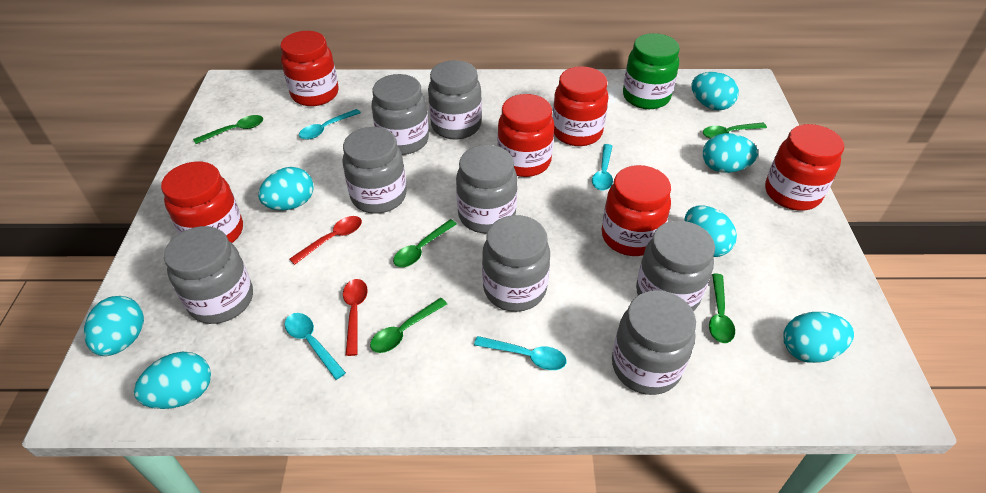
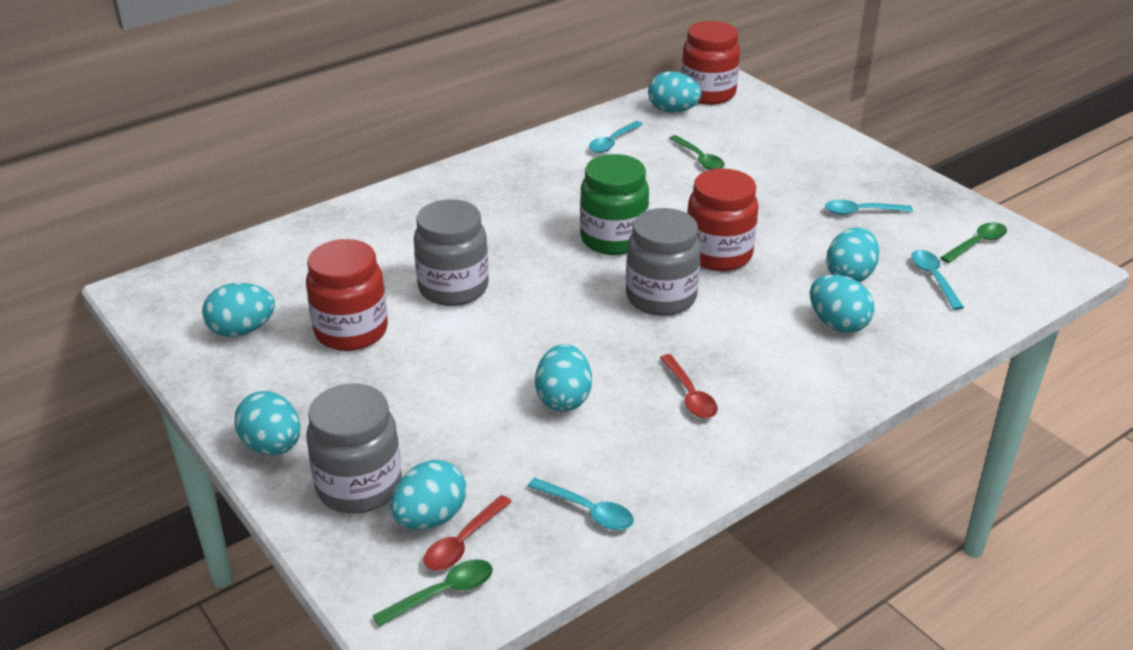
green spoon: [193,115,263,144] [370,298,447,353] [393,219,457,267] [703,122,767,139] [709,273,735,343] = 5 -> [372,559,493,627] [669,135,725,170] [940,222,1007,263] = 3
grey jar: [164,226,253,324] [342,127,407,214] [372,74,429,155] [428,60,482,140] [456,145,517,234] [482,215,550,312] [612,290,696,395] [636,221,715,311] = 8 -> [306,384,402,514] [414,199,489,306] [626,208,701,316] = 3
red jar: [161,162,243,243] [280,31,339,106] [498,94,554,177] [552,66,609,146] [602,165,671,256] [765,124,844,210] = 6 -> [306,239,388,351] [681,21,740,105] [687,168,758,271] = 3

